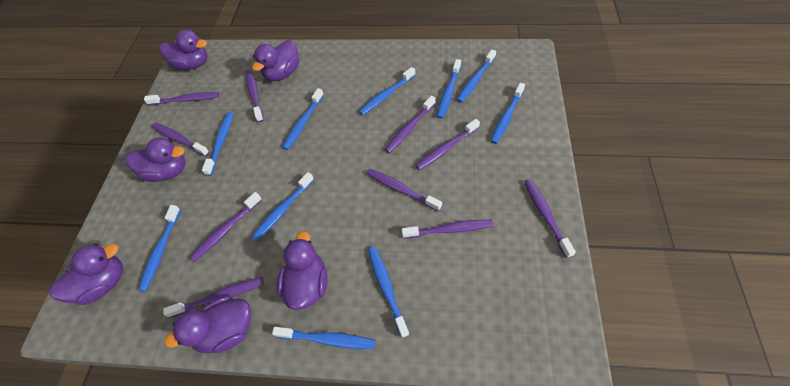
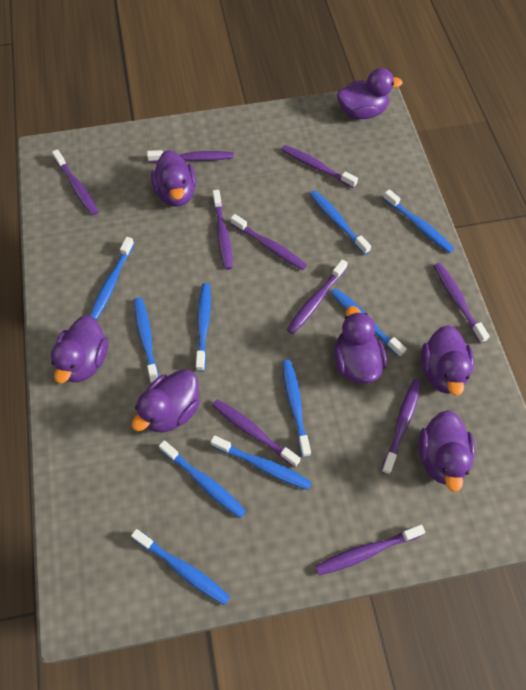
purple duck: [48,244,123,305] [125,137,185,182] [159,30,208,70] [164,296,251,353] [252,40,299,81] [277,231,328,310] = 6 -> [51,316,108,383] [132,369,200,433] [151,150,196,207] [334,306,387,384] [337,68,403,119] [419,410,475,492] [421,325,474,396] = 7

